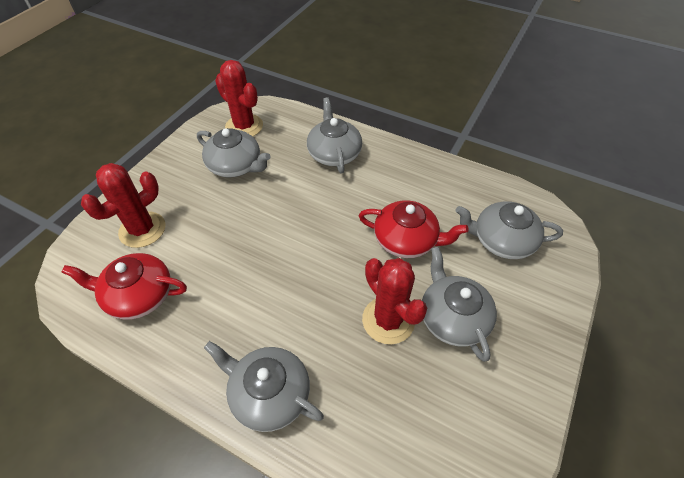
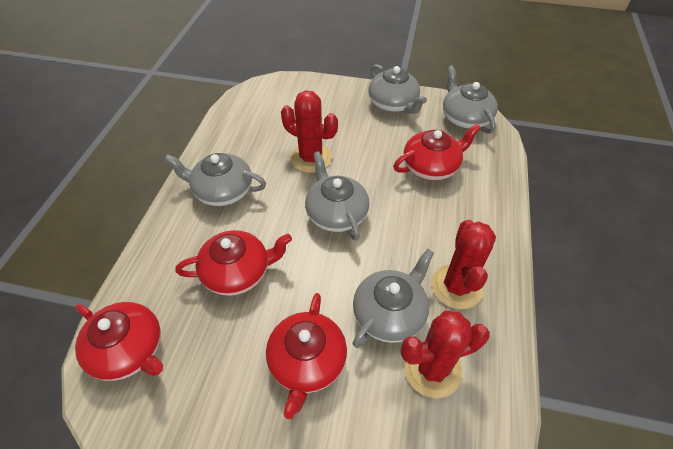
red teapot: [62,253,187,320] [359,200,469,258] = 2 -> [75,302,163,381] [175,230,292,296] [266,293,347,419] [393,124,481,181] = 4

